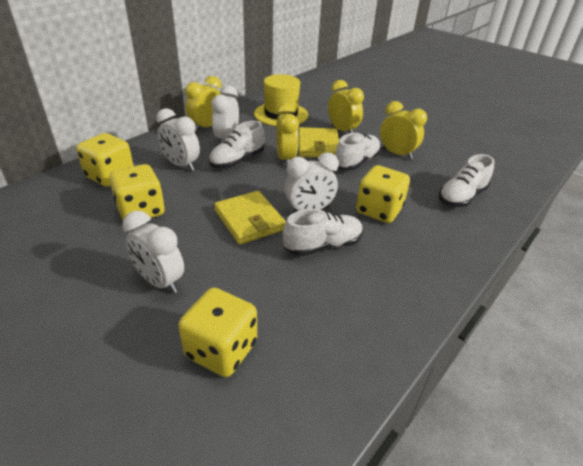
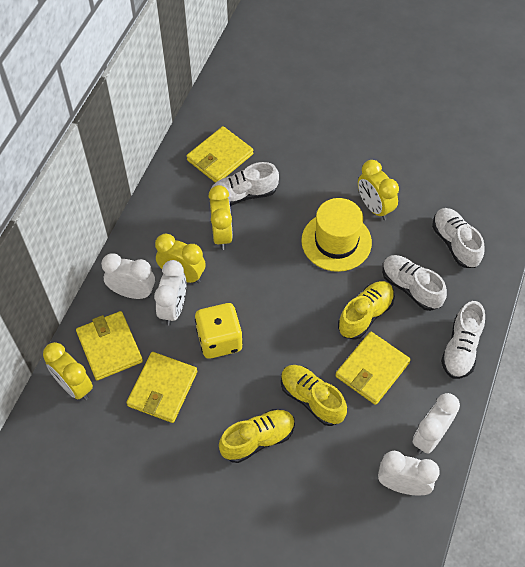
yellow dice: [76,133,134,187] [109,164,165,220] [178,288,257,377] [356,165,410,223] = 4 -> [195,303,243,359] = 1
yellow shoe: none = 0 -> [219,409,295,463] [281,365,347,426] [338,281,395,340] = 3
yellow wallet: [214,191,286,245] [298,127,339,157] = 2 -> [76,311,143,381] [126,352,197,423] [187,126,253,183] [335,332,411,405] = 4

